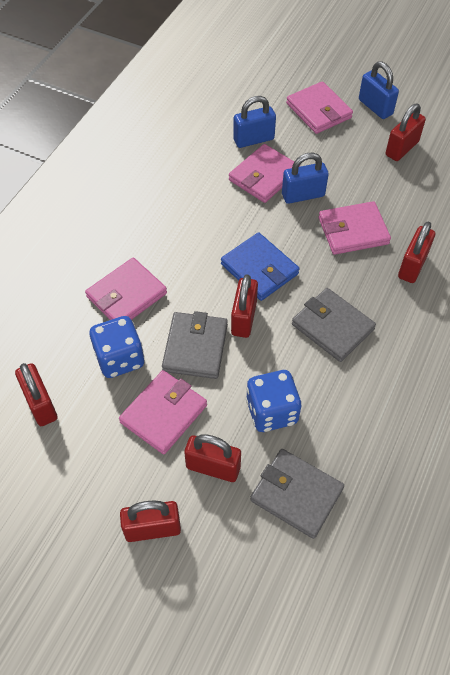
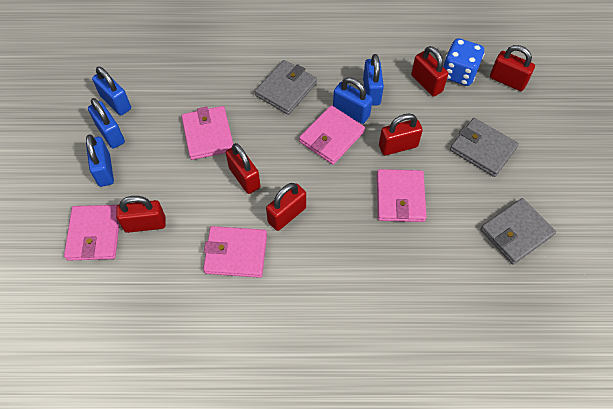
blue dice: [90,316,145,378] [246,370,301,432] = 2 -> [443,38,485,86] = 1
blue padlock: [233,96,276,148] [282,153,329,204] [359,61,399,119] = 3 -> [86,134,114,187] [88,98,125,149] [92,67,131,116] [333,77,373,124] [363,54,384,106] = 5
blue wallet: [221,232,300,301] = 1 -> none = 0

